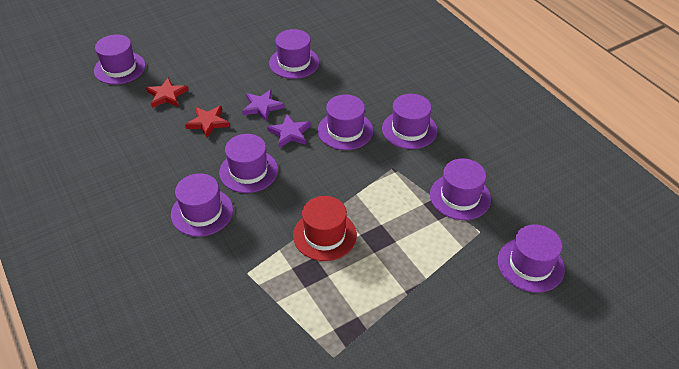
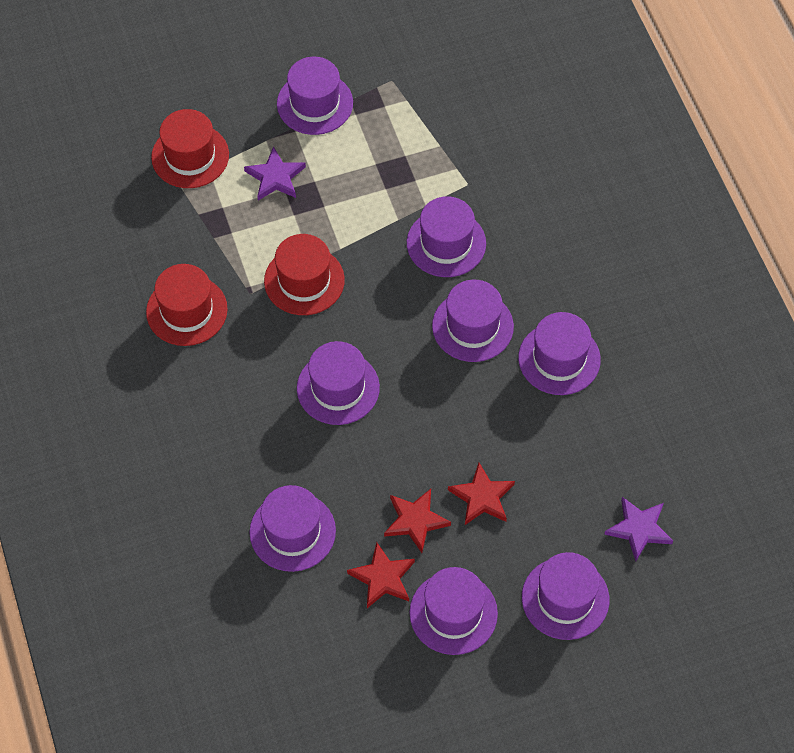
red hat: [293,196,357,261] = 1 -> [146,264,228,346] [151,109,229,188] [264,234,345,315] = 3
red star: [146,78,188,108] [185,106,230,138] = 2 -> [347,542,415,608] [384,489,451,553] [448,463,515,525] = 3

